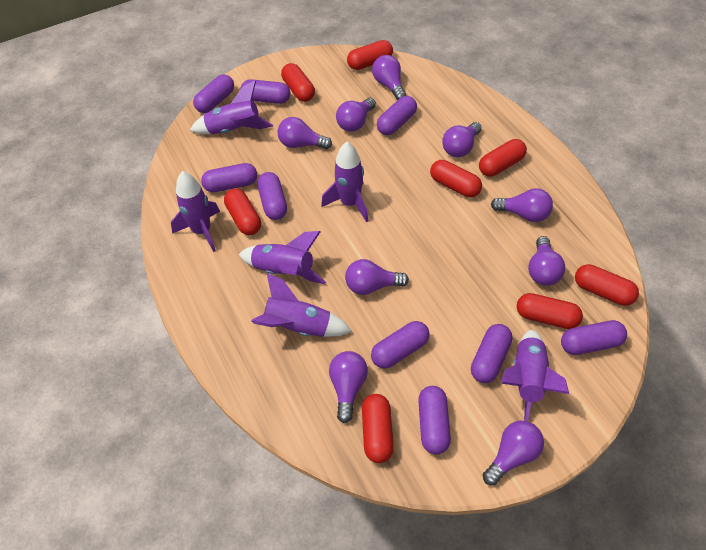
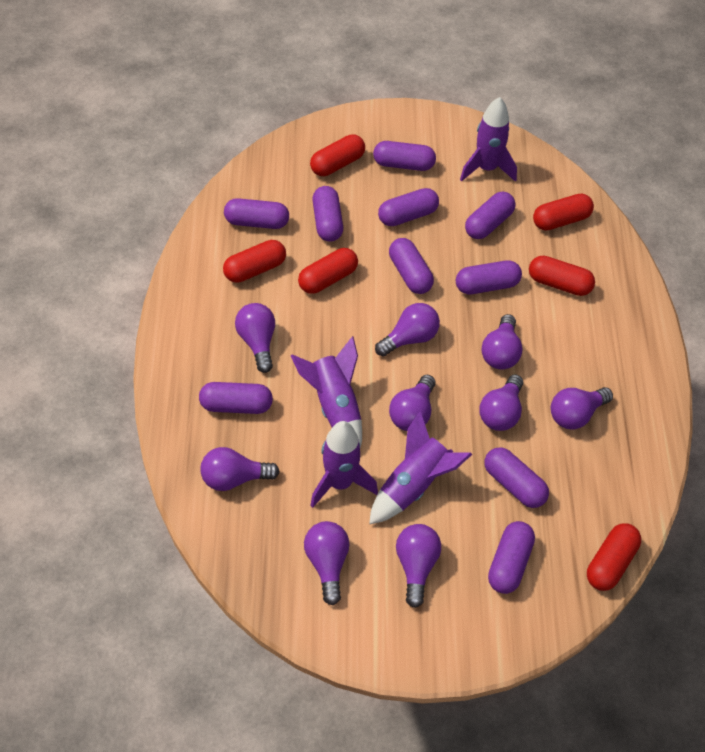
purple capsule: [193,75,234,113] [201,163,257,192] [240,79,291,104] [257,172,287,220] [371,321,430,369] [377,96,417,135] [418,386,451,455] [471,324,512,383] [561,320,627,355] = 9 -> [199,382,273,414] [224,198,289,229] [312,186,343,242] [373,141,436,171] [378,188,439,226] [389,238,434,294] [456,260,522,294] [465,192,516,239] [485,447,549,508] [488,521,535,594] = 10
purple rocket: [171,171,220,252] [190,81,273,134] [238,231,326,284] [251,273,352,337] [321,142,368,222] [501,330,569,421] = 6 -> [291,336,362,448] [310,421,378,508] [369,411,472,524] [460,97,517,182] = 4
red capsule: [224,189,261,235] [281,63,315,102] [347,40,393,70] [362,394,394,463] [430,160,482,197] [479,139,527,177] [517,293,583,329] [575,264,639,306] = 8 -> [223,240,286,283] [298,248,358,294] [310,134,365,176] [529,256,595,296] [533,194,594,230] [587,523,641,591] = 6

